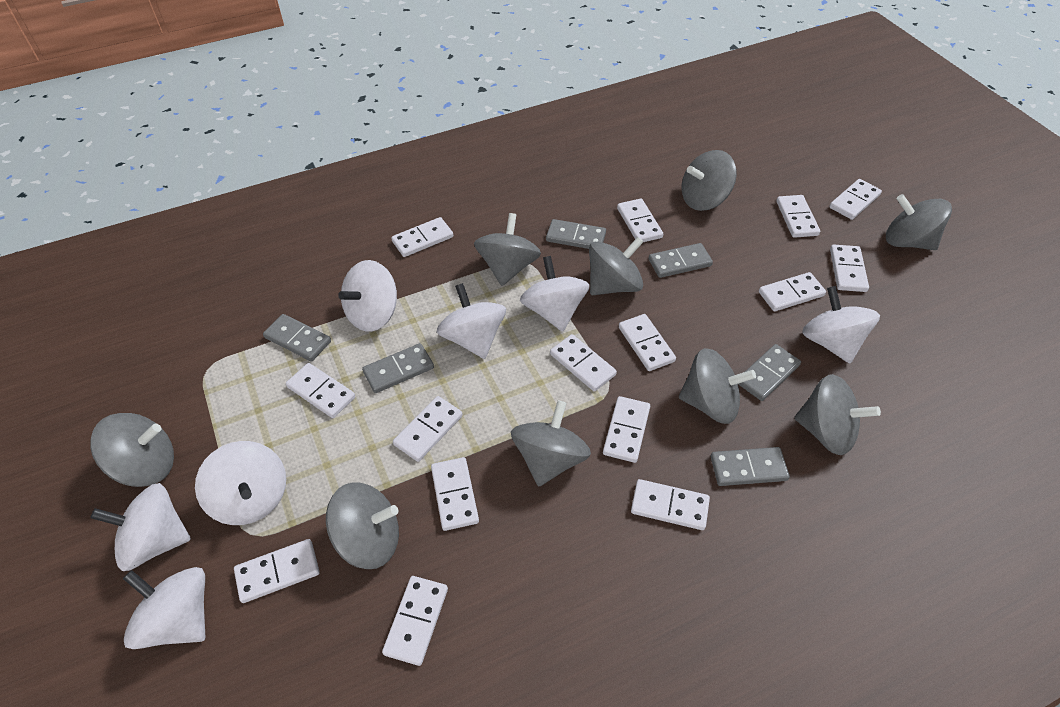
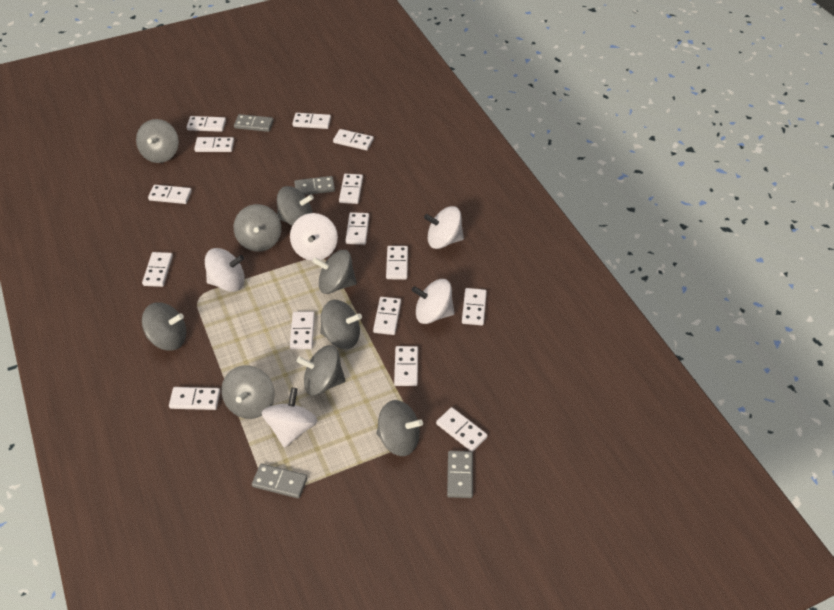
grey domino: [263,314,331,361] [362,343,434,393] [546,219,606,249] [649,243,713,278] [711,447,790,486] [738,344,801,401] = 6 -> [234,114,274,132] [252,464,308,498] [294,176,335,195] [447,451,473,498] = 4
white spinning top: [90,483,191,571] [123,567,205,649] [195,441,286,525] [338,260,397,332] [437,283,506,359] [520,256,590,332] [802,286,880,363] = 7 -> [205,248,245,292] [262,388,317,448] [290,213,338,261] [412,279,455,324] [424,206,464,249] = 5

